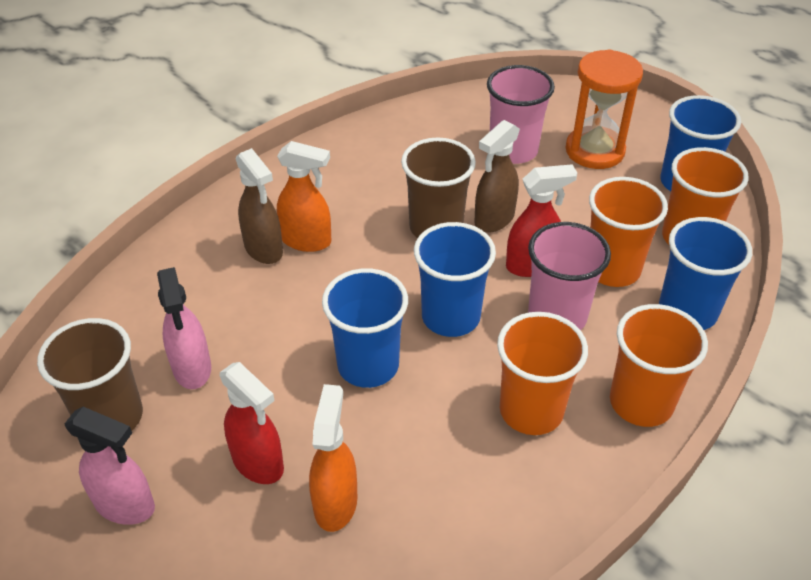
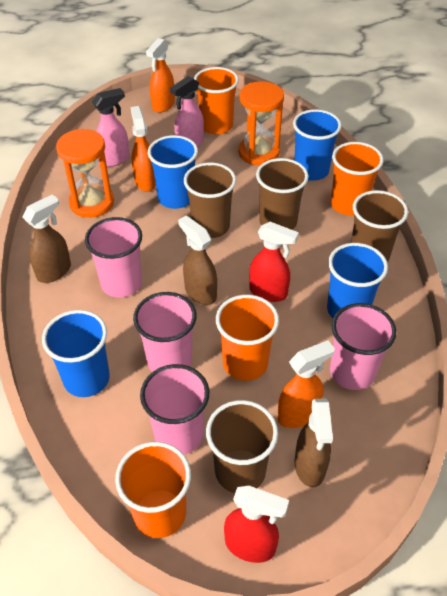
brown cup: [37,318,143,431] [401,137,476,238] = 2 -> [184,162,236,238] [206,400,278,493] [256,158,309,230] [351,190,408,262] = 4
brown spray bottle: [236,148,283,264] [474,120,520,233] = 2 -> [22,195,71,283] [178,216,217,305] [295,399,333,487] = 3
orange hourglass: [565,49,643,169] = 1 -> [56,129,114,218] [238,81,284,165] = 2
orange spray bottle: [277,141,331,252] [309,384,357,532] = 2 -> [131,106,156,192] [146,38,175,113] [278,340,335,428] = 3
pink cup: [487,65,555,164] [528,222,611,330] = 2 -> [85,217,142,297] [133,292,197,372] [140,364,209,455] [330,303,396,390] = 4

